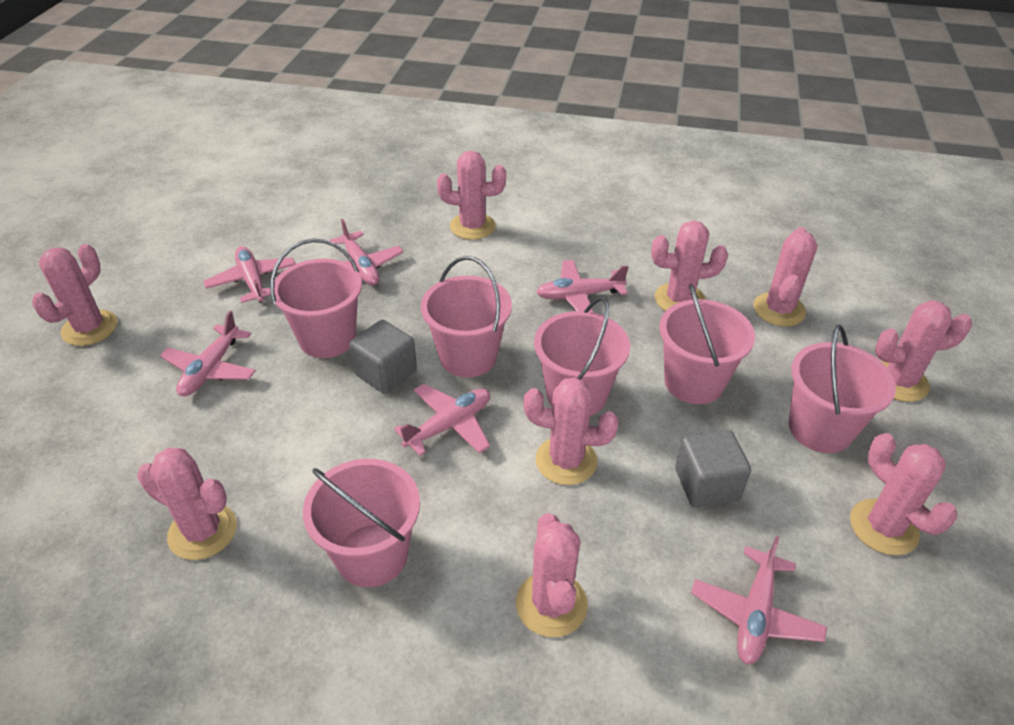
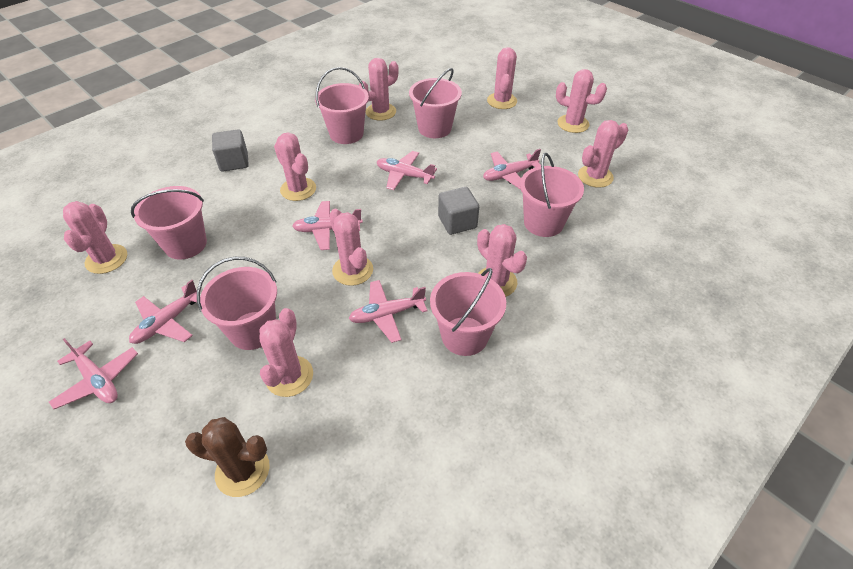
brown cactus: none = 0 -> [185,417,270,497] = 1

